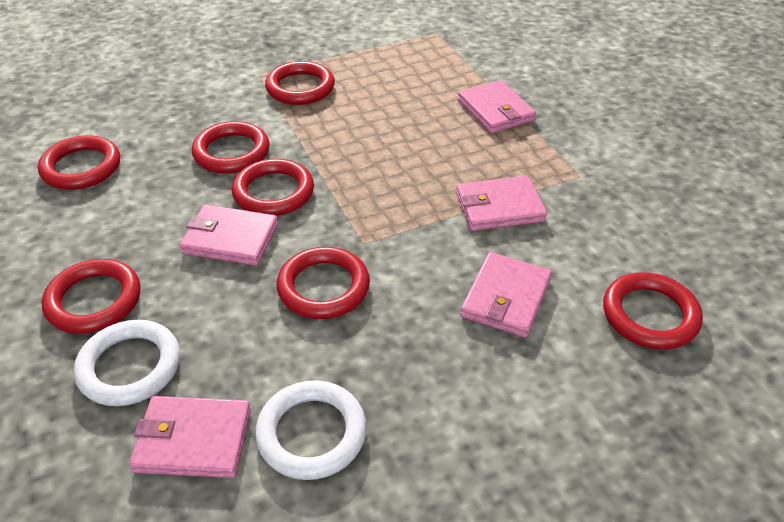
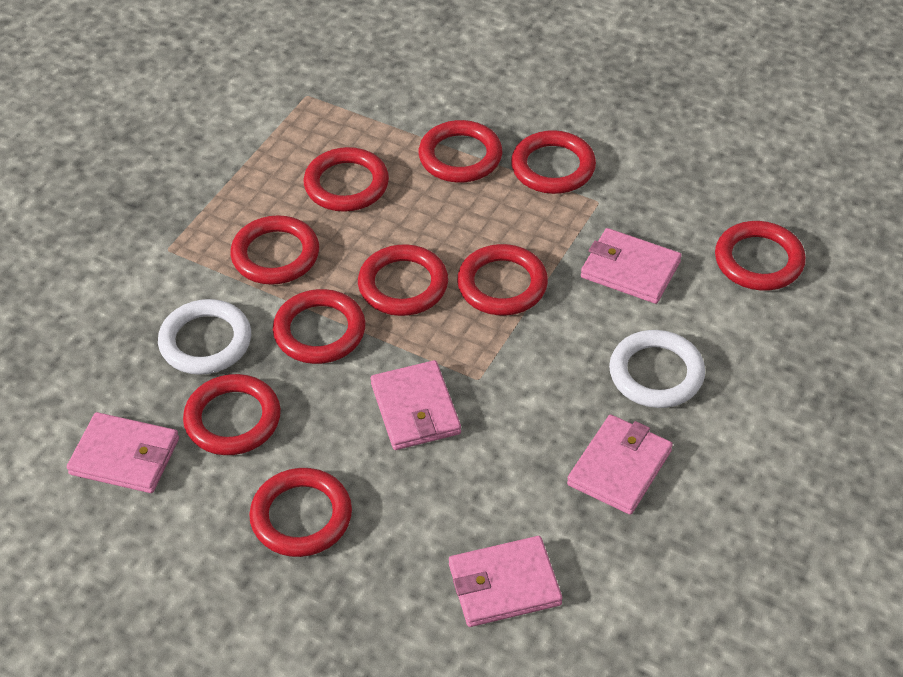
red ring: [38,135,120,190] [41,259,141,334] [192,121,270,173] [232,158,314,216] [265,61,335,105] [276,247,370,319] [603,272,703,349] = 7 -> [183,374,281,455] [230,215,319,285] [249,468,352,557] [273,289,366,364] [304,147,389,212] [358,244,448,316] [419,120,502,183] [457,244,548,315] [511,130,596,194] [715,221,806,291] = 10

